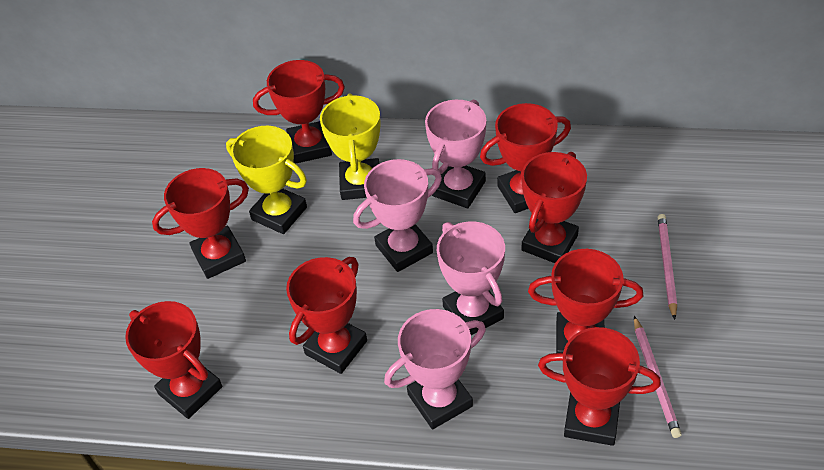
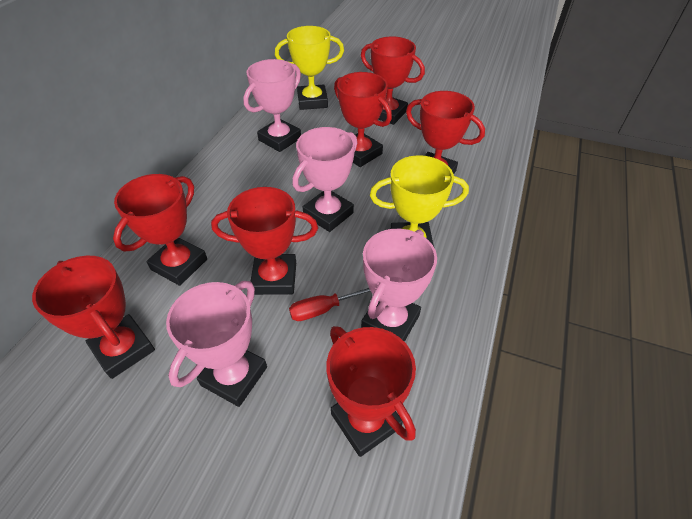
pink pencil: [634,316,682,438] [658,214,677,320] = 2 -> none = 0
red screwdriver: none = 0 -> [289,288,370,321] = 1
red trophy: [125,301,222,419] [152,168,249,279] [253,60,345,164] [286,257,367,374] [480,103,571,213] [521,152,587,263] [528,249,643,353] [538,327,661,446] = 8 -> [32,256,155,379] [113,174,207,286] [211,187,318,295] [326,326,416,457] [334,72,392,167] [361,37,425,125] [406,91,485,174] = 7

